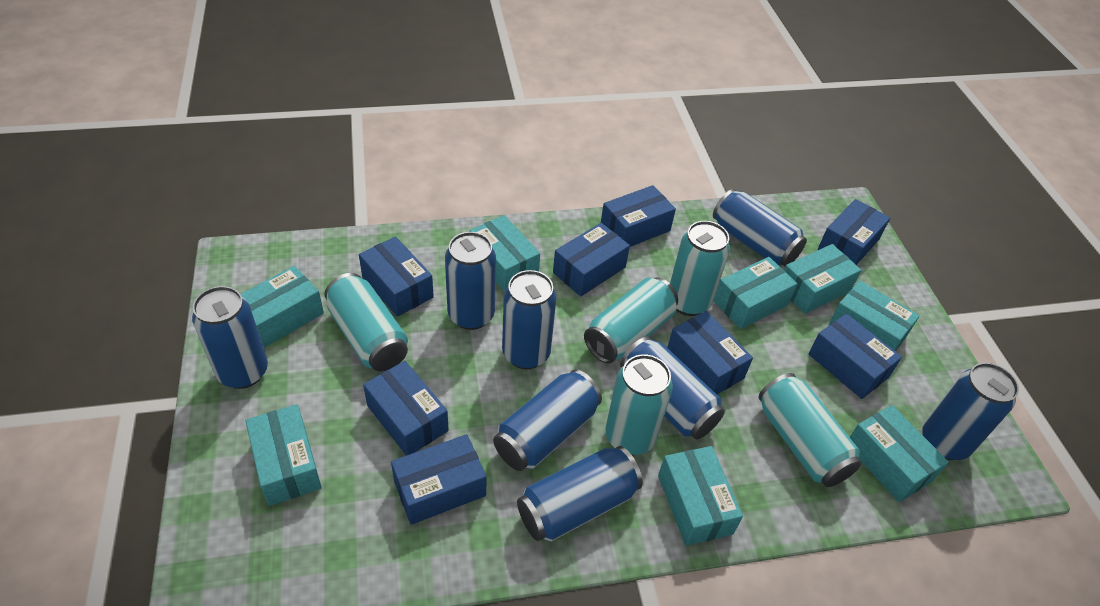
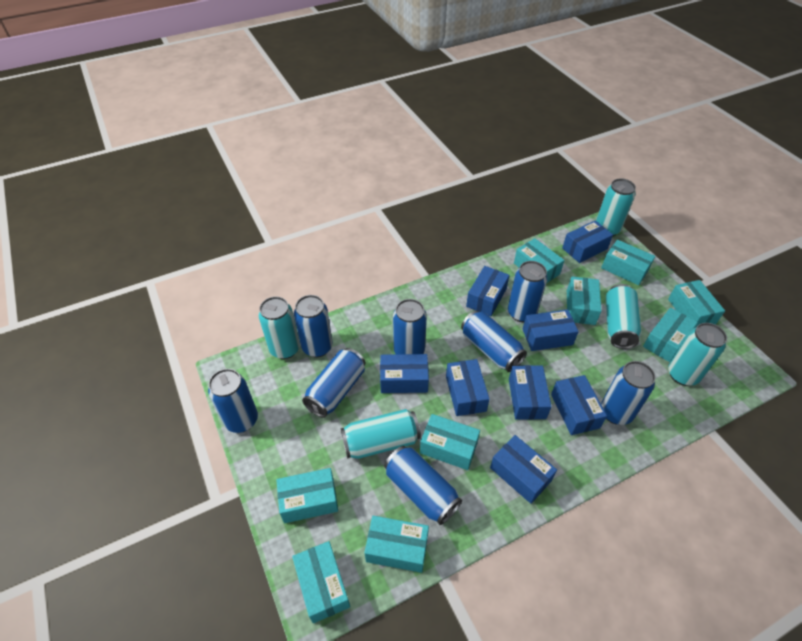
turquoise box: [241,266,324,348] [245,404,322,506] [470,215,540,292] [658,446,743,546] [714,257,797,329] [784,244,861,314] [829,281,919,351] [850,405,949,502] = 8 -> [276,468,338,523] [292,541,350,623] [364,516,429,573] [420,414,480,470] [514,238,565,283] [567,276,601,325] [601,240,655,285] [643,308,698,362] [668,280,725,327] = 9

